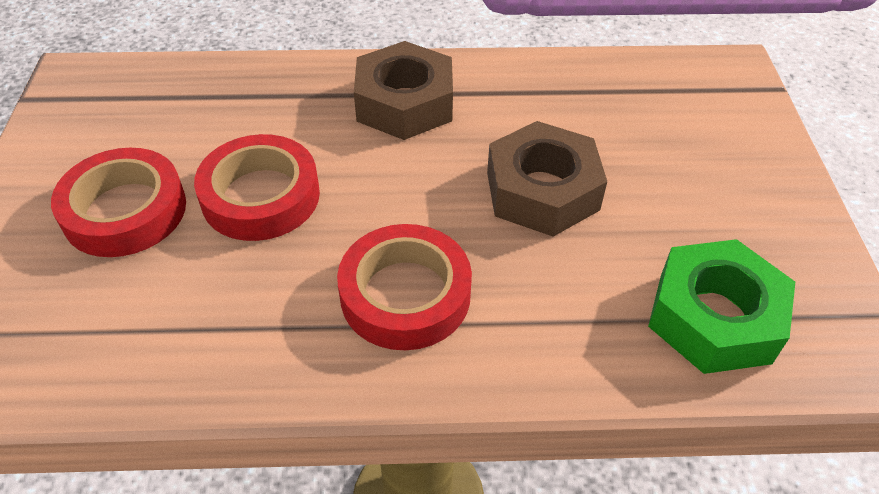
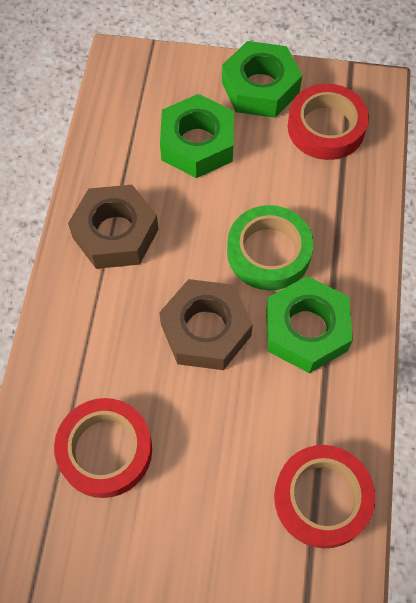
green nut: [648,239,795,374] = 1 -> [160,94,234,178] [222,41,302,118] [266,276,353,373] = 3
green tape: none = 0 -> [227,205,314,290] = 1

